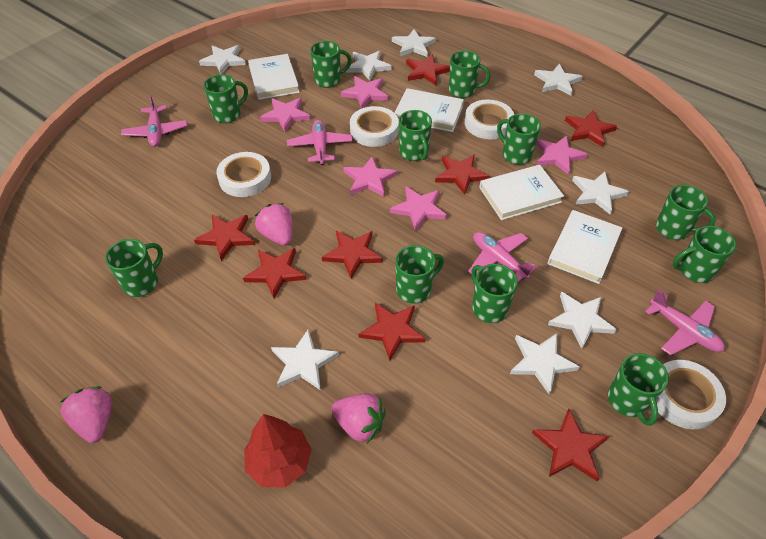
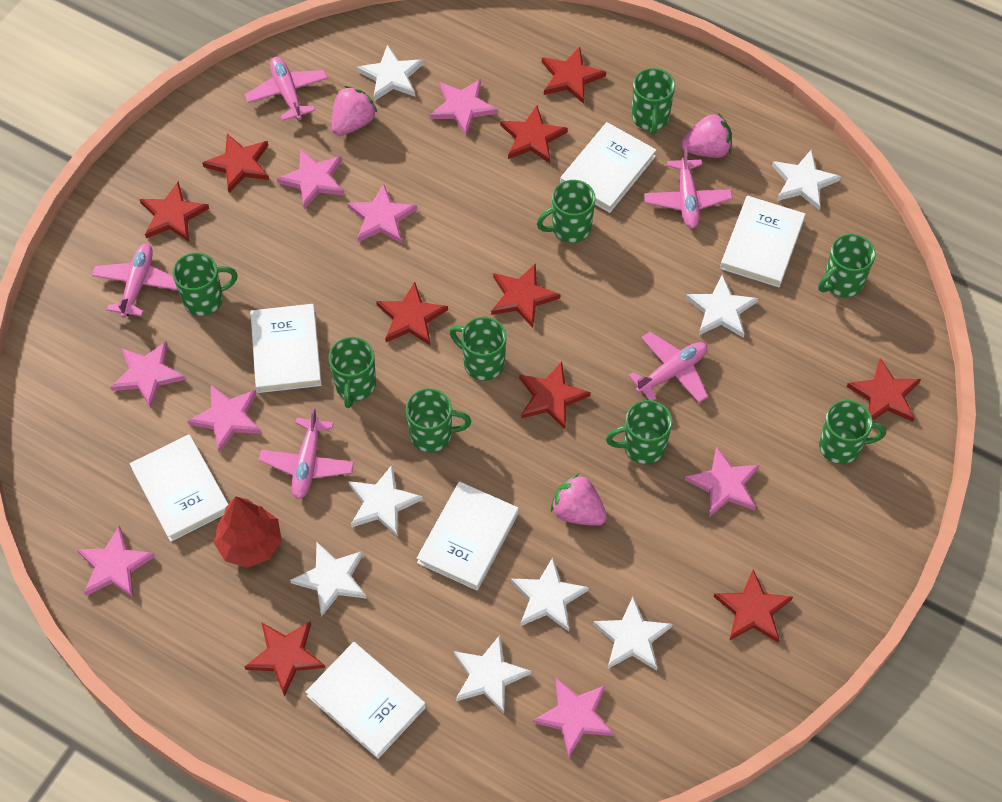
green mug: [105,239,163,297] [203,74,248,123] [310,41,352,88] [395,245,444,304] [399,110,432,161] [449,51,490,98] [471,264,518,323] [497,113,541,165] [608,353,669,426] [656,185,716,240] [672,226,736,283] = 11 -> [173,253,238,316] [329,337,376,408] [406,388,471,453] [450,317,507,381] [537,180,596,243] [606,400,672,464] [632,68,675,135] [818,234,875,298] [819,400,886,464] = 9
pink plane: [121,95,187,147] [287,120,353,165] [468,232,537,282] [645,289,724,355] = 4 -> [92,244,178,318] [245,57,328,121] [259,407,354,499] [629,332,708,403] [644,147,732,228] = 5
pink star: [260,98,311,132] [340,76,388,109] [343,157,397,197] [390,186,447,231] [536,136,588,175] = 5 -> [77,525,155,598] [110,341,185,408] [188,385,262,453] [277,149,344,209] [347,184,417,243] [430,79,497,135] [533,678,614,757] [685,446,759,517] = 8
red star: [194,215,255,261] [243,248,306,298] [322,231,383,279] [359,303,425,360] [406,54,450,85] [435,154,490,195] [532,409,609,481] [565,110,617,147] = 8 -> [140,181,209,242] [203,134,269,193] [245,621,325,697] [376,282,448,345] [491,263,560,328] [500,105,568,163] [519,361,591,429] [542,47,606,104] [714,569,793,642] [847,358,921,422] = 10
white book: [248,54,300,100] [395,88,464,132] [479,165,564,220] [548,210,622,284] = 4 -> [130,434,228,542] [250,304,322,393] [306,642,426,759] [417,481,519,591] [560,122,656,213] [720,196,805,287] = 6
white tape: [216,152,271,197] [350,106,399,147] [465,100,514,140] [656,360,726,429] = 4 -> none = 0

